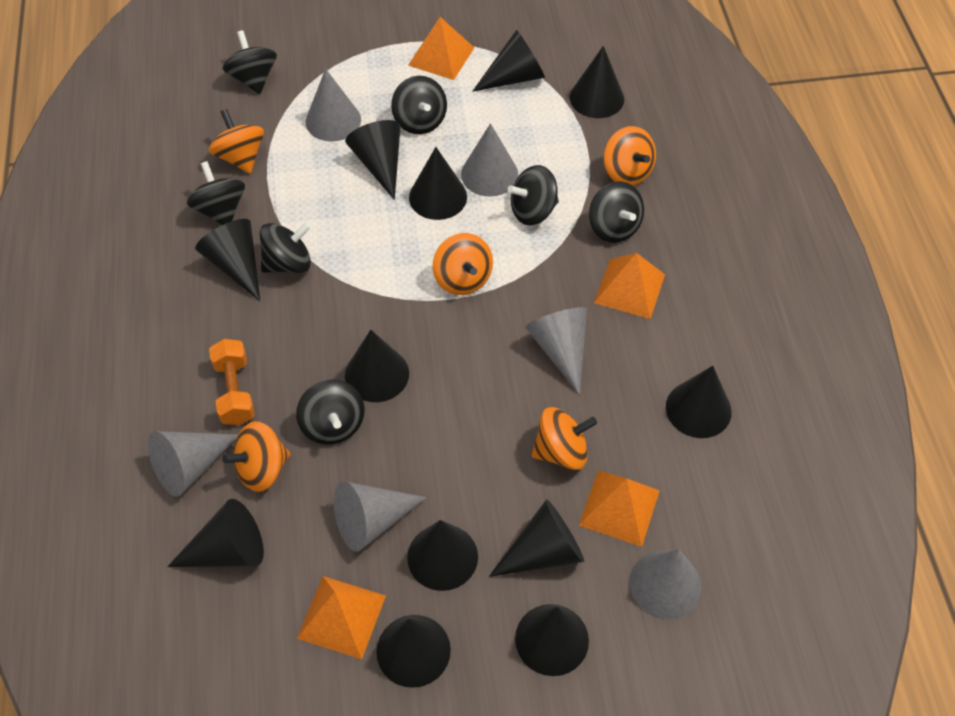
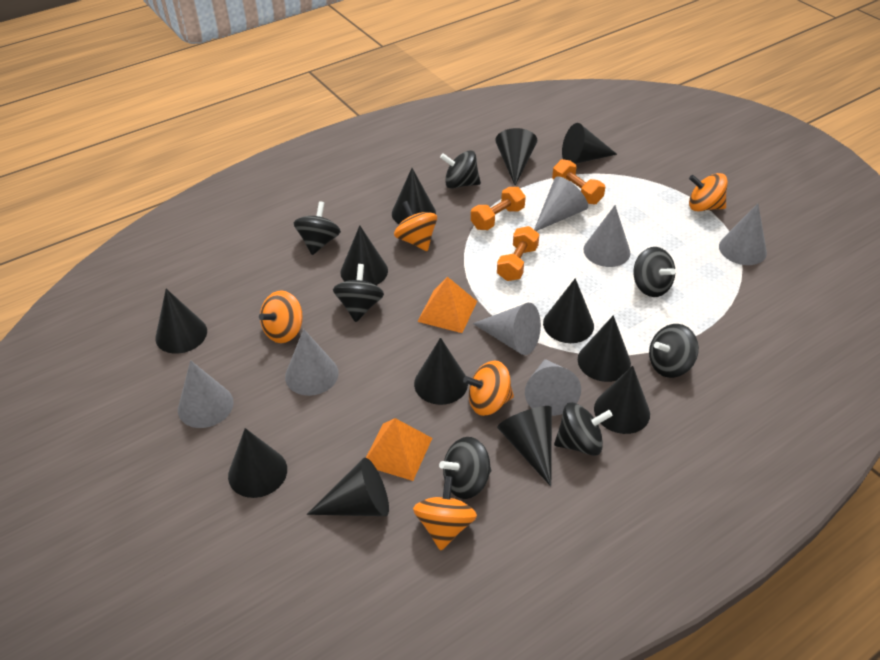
grey cone: [148,431,238,497] [306,69,361,141] [334,481,427,552] [461,123,518,197] [525,307,587,395] [629,549,701,619] = 6 -> [178,360,234,428] [285,329,339,396] [473,303,541,355] [525,359,581,416] [534,177,588,231] [583,205,631,267] [719,203,767,265] = 7
orange dumbbell: [209,339,255,425] = 1 -> [471,187,526,230] [497,226,539,281] [552,159,605,204] = 3
orange pyramid: [297,576,386,659] [408,17,475,80] [579,470,660,547] [594,253,665,319] = 4 -> [366,418,432,481] [417,277,477,333] = 2

